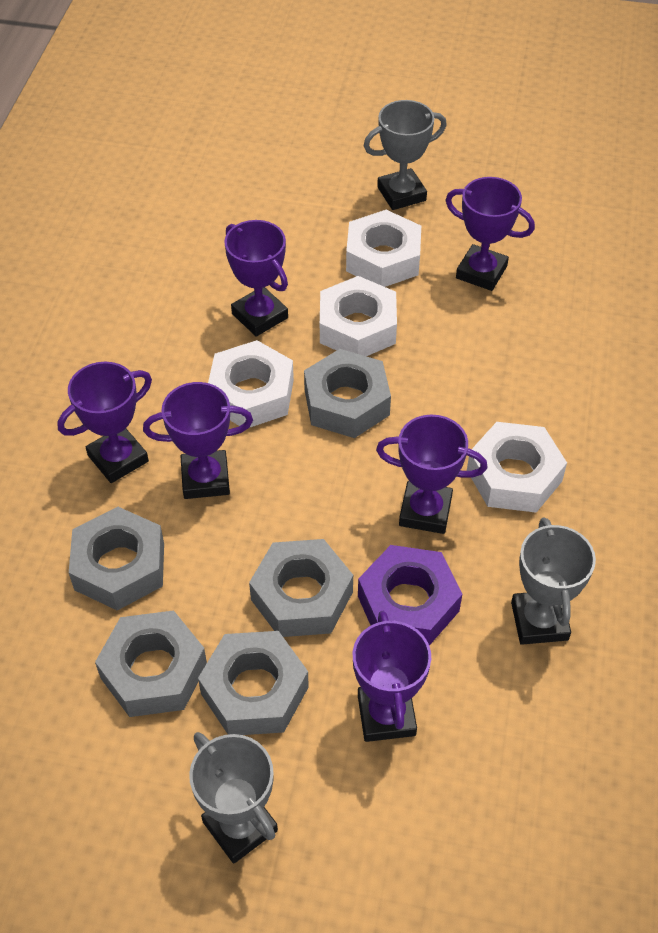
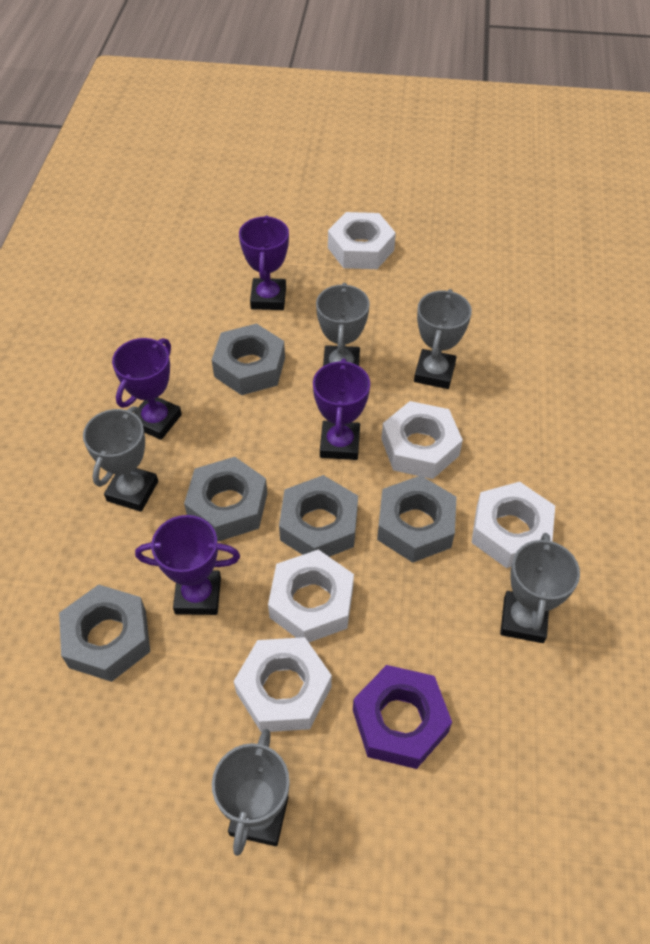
grey trophy: [189,732,278,864] [364,100,447,210] [511,518,596,645] = 3 -> [83,406,158,512] [212,729,290,856] [316,283,370,366] [414,289,472,389] [500,533,580,643] = 5
purple trophy: [58,362,152,483] [143,382,253,499] [224,220,288,337] [353,611,431,742] [376,415,487,534] [445,177,535,291] = 6 -> [112,338,182,440] [135,515,240,615] [239,215,289,310] [313,358,370,460] = 4
white nut: [208,340,294,428] [320,276,397,356] [346,210,421,287] [467,422,567,513] = 4 -> [234,637,332,732] [268,549,354,642] [328,212,396,269] [381,401,463,479] [471,482,555,568] = 5

